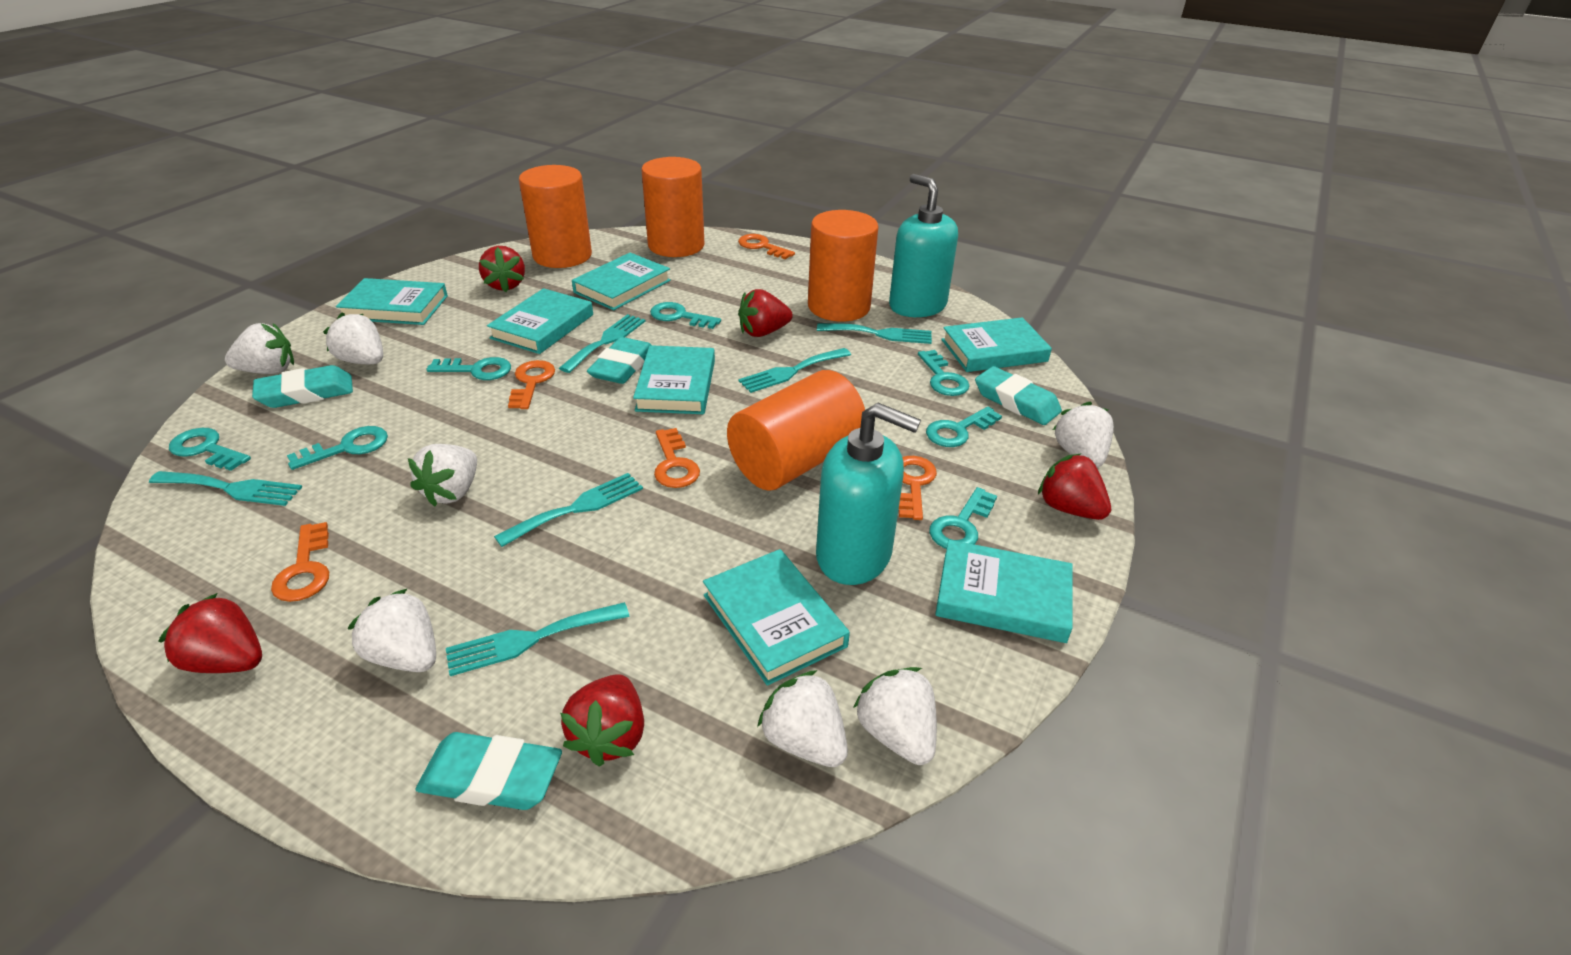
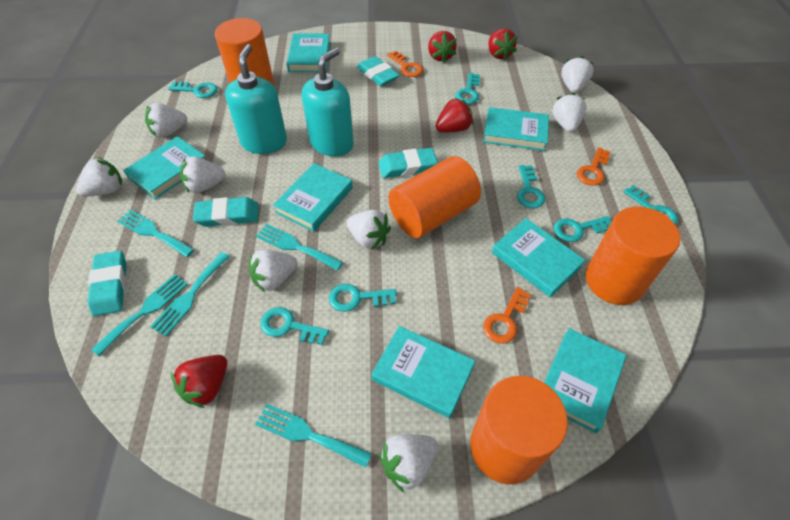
orange key: [271,522,329,602] [508,360,555,409] [654,428,700,488] [738,234,795,259] [899,456,937,520] = 5 -> [387,51,423,77] [483,287,531,343] [577,147,610,186] = 3
red strawberry: [159,593,262,673] [479,246,525,292] [560,674,644,767] [738,289,793,337] [1038,453,1111,520] = 5 -> [171,355,227,408] [428,31,457,63] [436,98,473,132] [488,29,518,61] = 4
turquoise fork: [149,471,302,506] [446,602,629,676] [494,473,643,547] [559,314,646,373] [739,348,851,393] [817,323,932,344] = 6 -> [91,274,188,356] [117,209,195,257] [150,252,230,336] [255,404,372,468] [256,224,343,271] = 5
white strawberry: [225,323,294,374] [323,313,383,364] [347,589,436,672] [408,444,477,507] [757,670,848,767] [853,667,937,765] [1053,402,1114,468] = 7 -> [76,157,122,197] [145,103,187,137] [180,157,226,193] [249,250,297,292] [347,210,391,250] [379,434,438,492] [552,93,587,132] [561,56,594,93] = 8

